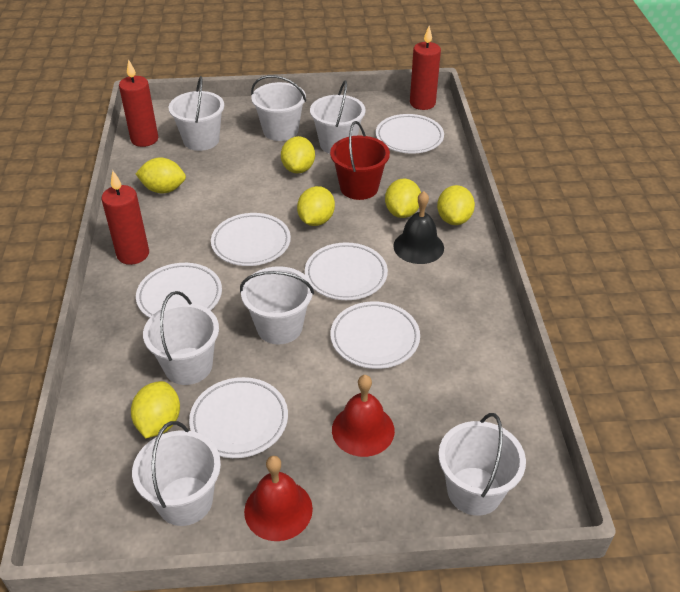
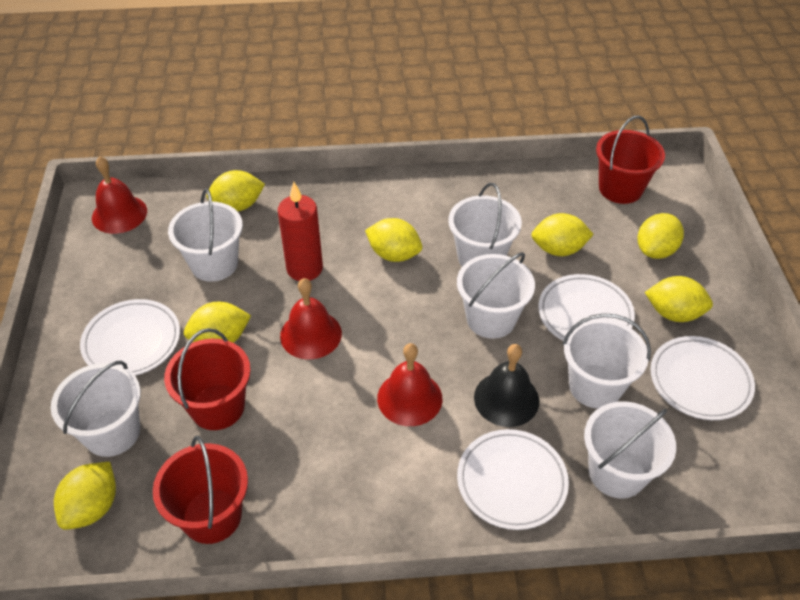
red bell: [244,456,313,541] [332,375,395,457] = 2 -> [92,156,147,234] [280,278,342,359] [377,343,442,426] = 3
red bucket: [330,121,390,200] = 1 -> [153,436,248,544] [164,328,251,430] [596,115,665,204] = 3
red candle: [102,171,149,265] [119,59,158,147] [410,26,441,110] = 3 -> [278,182,323,281] = 1
white bucket: [132,421,221,526] [143,291,219,385] [169,76,224,151] [240,266,314,344] [251,75,306,141] [310,80,366,154] [438,413,526,516] = 7 -> [51,361,141,457] [168,189,243,282] [448,183,522,266] [457,252,535,339] [562,313,651,409] [584,401,676,498] = 6
white plate: [136,263,222,318] [189,377,288,458] [211,213,291,266] [305,242,388,300] [331,301,420,369] [376,114,444,154] = 6 -> [80,299,180,376] [457,429,569,530] [538,274,635,341] [650,336,755,420] = 4
yellow lemon: [131,381,180,438] [135,157,186,193] [281,136,315,173] [297,186,335,226] [385,179,421,218] [437,185,475,225] = 6 -> [54,462,116,530] [184,302,251,343] [206,170,265,211] [365,218,422,262] [531,213,594,256] [638,213,684,259] [645,276,713,322] = 7

